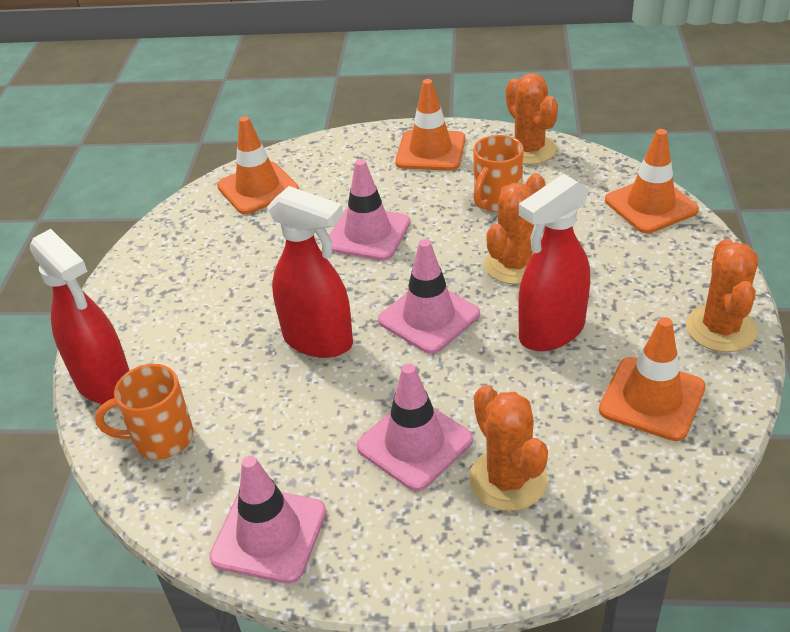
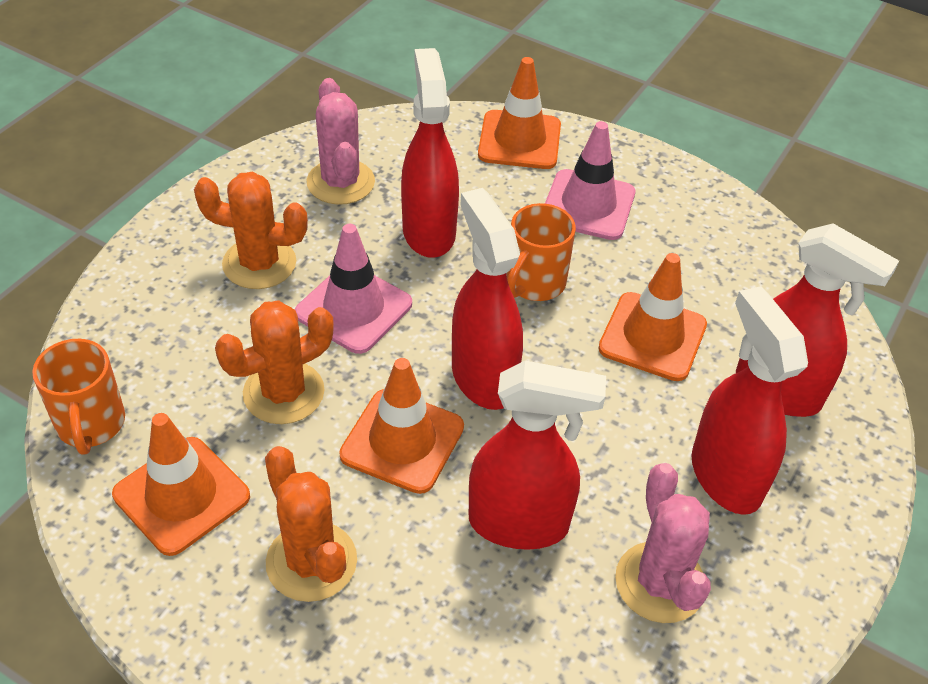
orange cactus: [469,385,548,511] [484,173,546,284] [506,73,558,165] [686,239,758,352] = 4 -> [194,172,308,289] [215,300,334,424] [265,446,357,602] = 3
pink cactus: none = 0 -> [307,78,375,205] [615,463,711,623] = 2
pink traffic cone: [209,456,326,584] [329,159,410,261] [357,364,473,491] [378,239,480,354] = 4 -> [295,224,412,354] [545,121,635,240] = 2
red spray bottle: [29,229,130,404] [267,186,353,358] [518,174,590,351] = 3 -> [401,48,459,258] [452,188,523,410] [469,360,606,550] [692,286,808,515] [736,223,899,417] = 5

